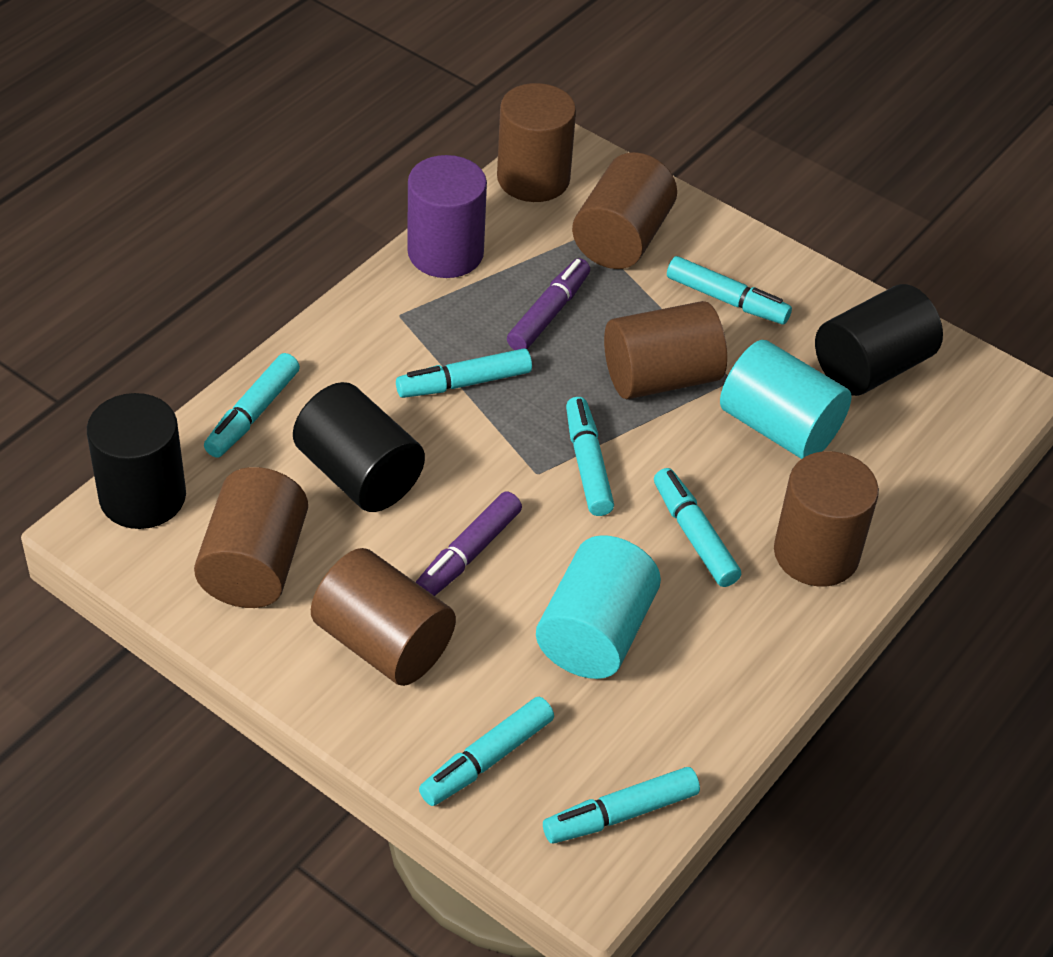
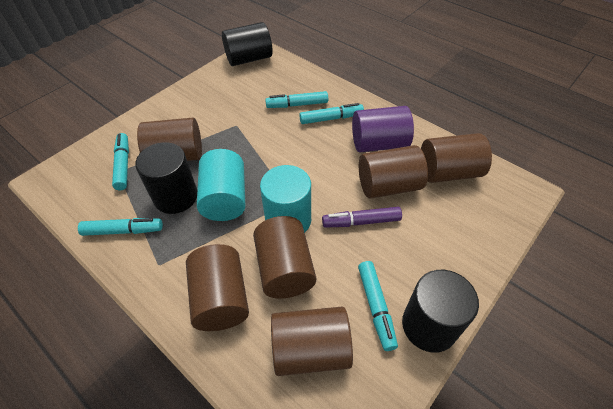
purple marker: [416,491,522,596] [507,258,590,350] = 2 -> [322,207,402,227] = 1
turquoise marker: [204,353,300,458] [396,348,532,398] [419,697,554,806] [543,767,700,843] [566,397,614,516] [654,468,741,587] [667,256,792,324] = 7 -> [78,218,163,236] [112,133,129,190] [265,91,328,108] [299,103,364,124] [358,261,398,351] = 5

